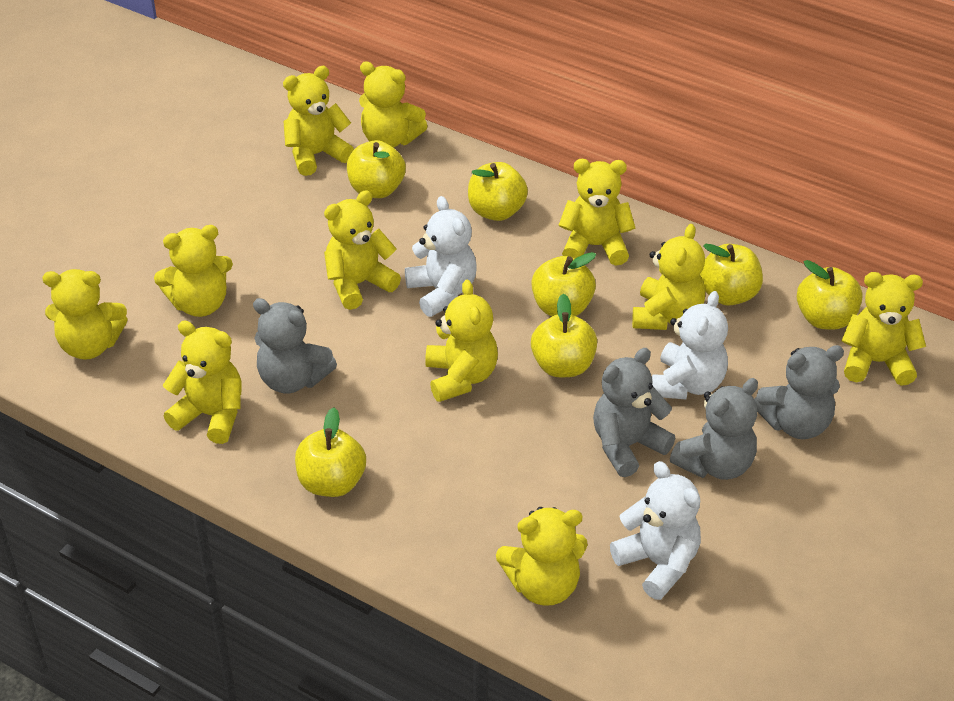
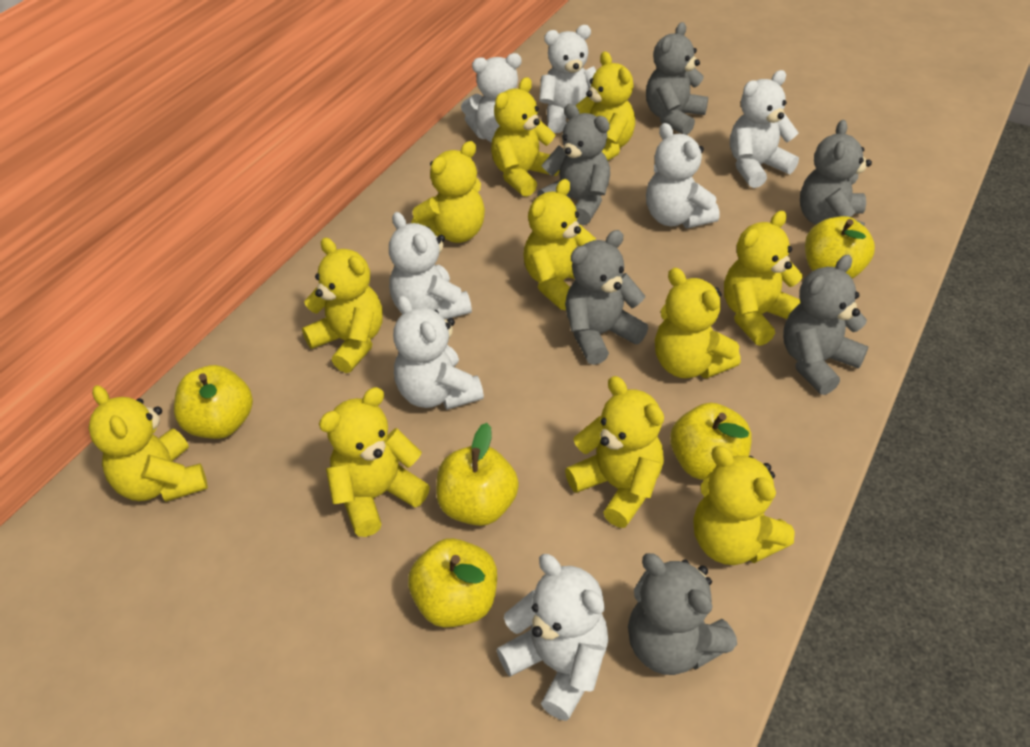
grey teddy bear: [253,298,337,394] [593,348,675,477] [670,378,758,480] [754,345,844,439] = 4 -> [537,104,610,225] [565,230,648,365] [628,553,737,675] [646,22,708,135] [783,255,868,395] [800,120,872,226] = 6
white teddy bear: [405,196,477,317] [610,461,701,600] [652,291,728,399] = 3 -> [389,212,472,319] [393,295,484,410] [461,53,522,143] [496,554,608,721] [539,25,596,133] [646,123,720,228] [730,70,799,188] = 7
yellow apple: [295,407,366,497] [347,140,406,198] [468,162,528,221] [531,252,596,316] [531,294,597,377] [700,244,763,306] [797,260,863,330] = 7 -> [174,365,253,439] [408,538,497,628] [436,423,519,526] [670,403,752,480] [805,216,875,279] = 5

